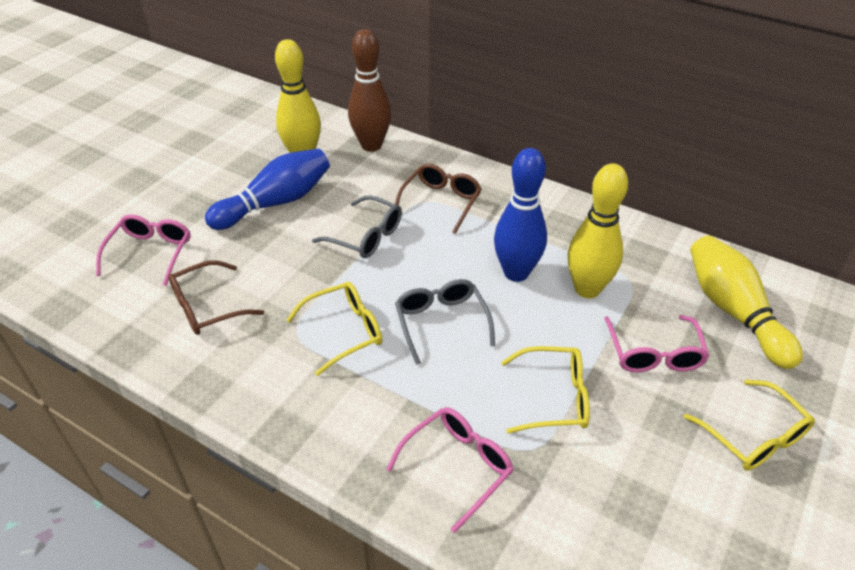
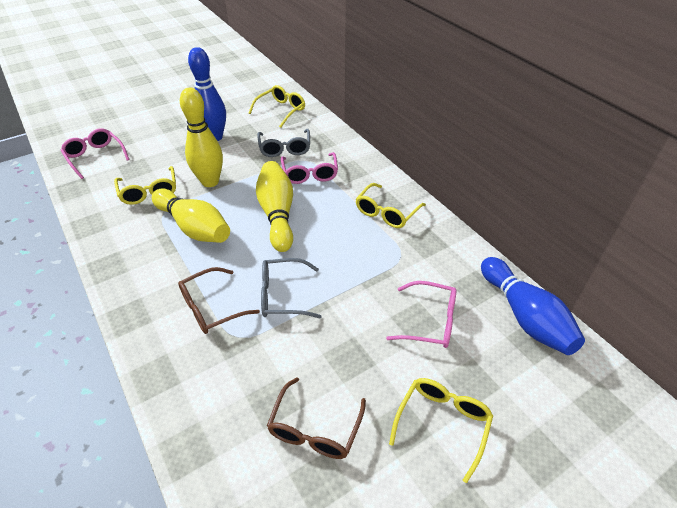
brown bowling pin: [348,29,391,152] = 1 -> none = 0
yellow glasses: [286,282,382,376] [501,346,590,434] [684,380,815,470] = 3 -> [114,166,176,205] [249,85,305,128] [356,183,426,228] [389,378,493,483] = 4

